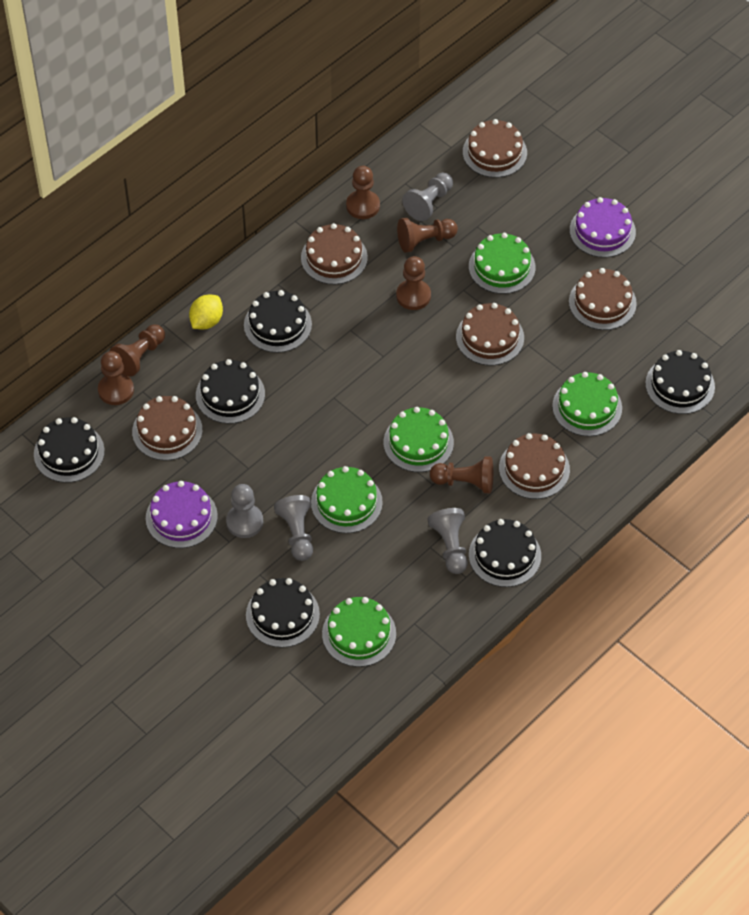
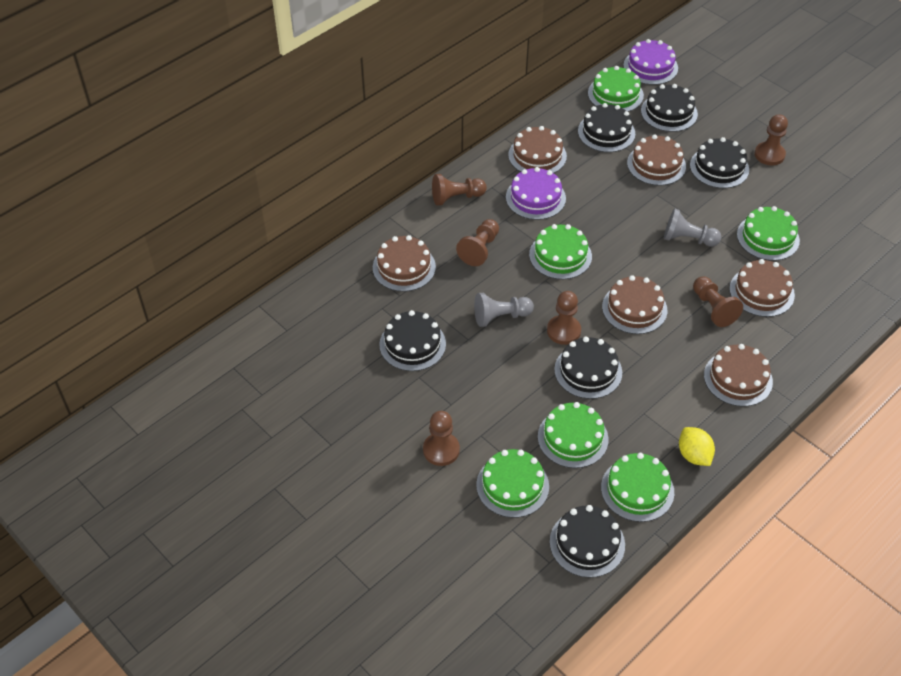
green cake: [311,466,383,533] [322,597,396,667] [383,407,454,472] [469,233,535,294] [552,372,622,436] = 5 -> [476,449,549,518] [529,224,592,279] [538,402,609,468] [588,66,644,112] [601,453,674,522] [737,206,800,261] = 6
grey pawn: [226,484,263,538] [274,495,313,561] [402,173,453,221] [427,508,468,574] = 4 -> [474,293,534,327] [664,208,721,247] = 2

